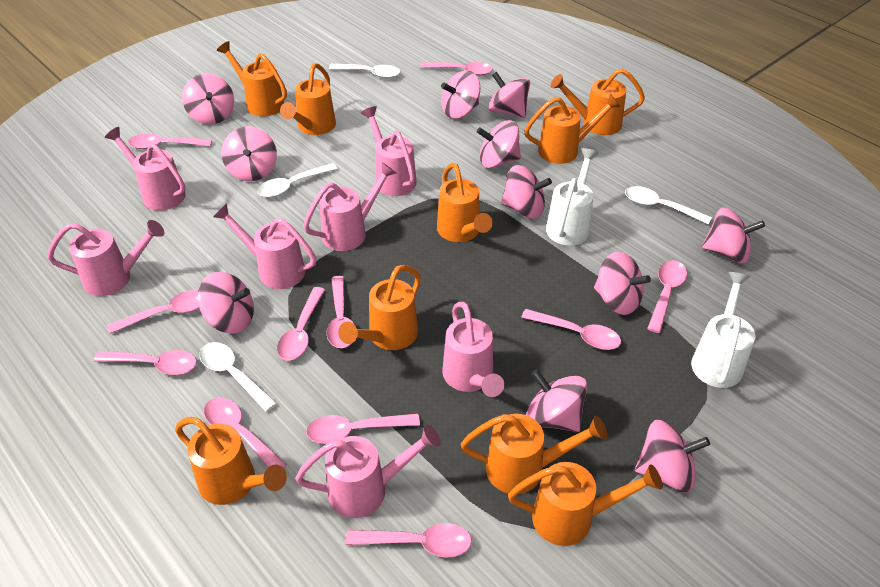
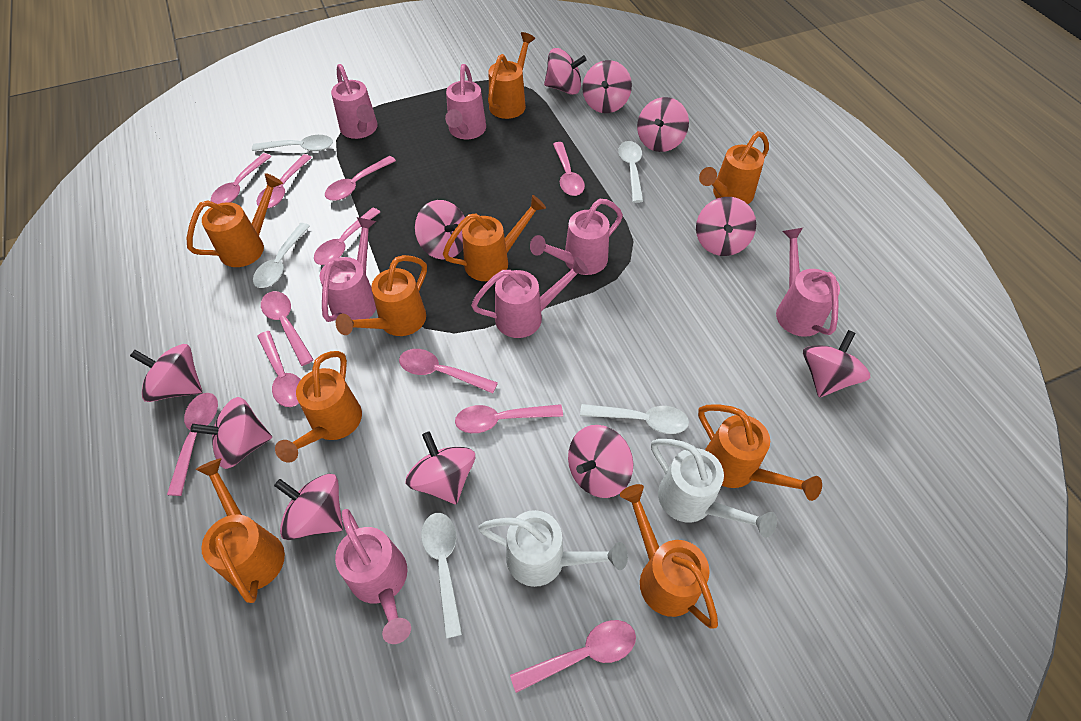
white spoon: [199,342,277,412] [257,163,337,197] [329,64,400,78] [625,186,712,224] = 4 -> [252,135,333,151] [253,223,310,288] [421,513,463,638] [580,404,689,434] [618,141,643,203] = 5

